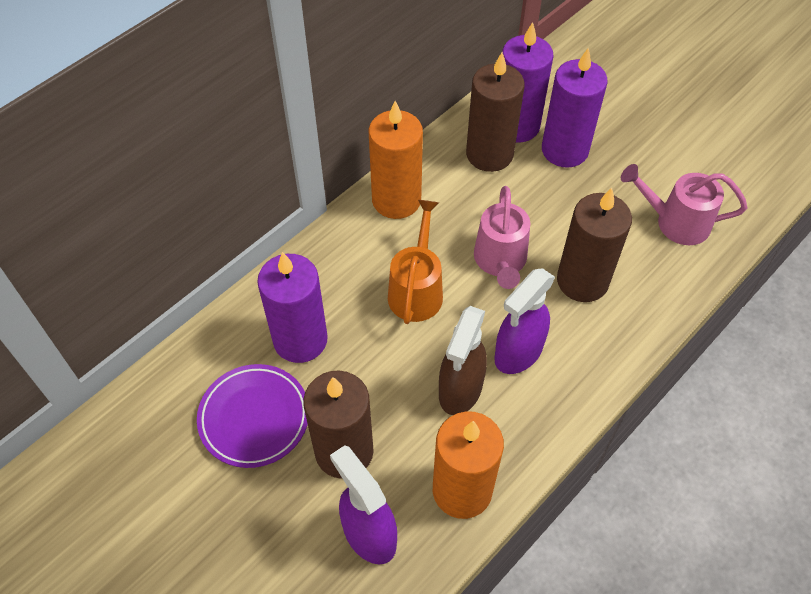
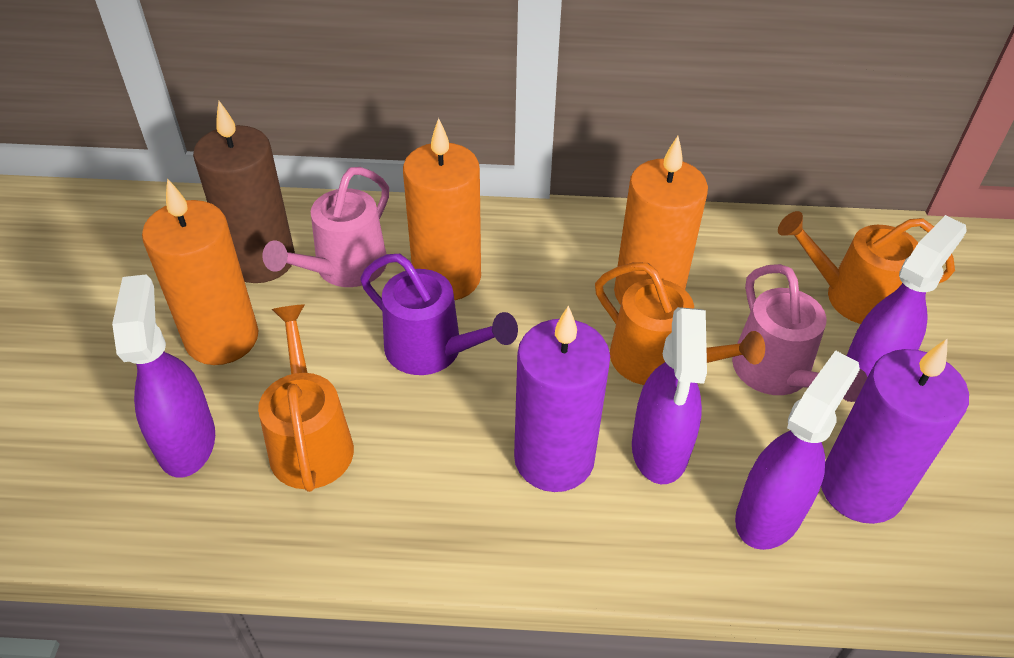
brown candle: [303,371,374,479] [466,52,524,172] [557,188,632,302] = 3 -> [193,101,295,283] = 1
brown spray bottle: [439,306,487,415] = 1 -> none = 0
orange candle: [369,101,423,219] [433,411,504,519] = 2 -> [142,178,259,365] [403,118,481,300] [614,136,708,305] = 3
orange watering can: [388,200,443,324] = 1 -> [258,304,354,492] [595,262,765,385] [778,211,955,324] = 3
purple candle: [257,252,328,363] [502,22,553,143] [542,47,608,168] = 3 -> [514,305,610,492] [821,339,969,524] = 2
purple plate: [197,364,308,468] = 1 -> none = 0
purple spray bottle: [330,445,397,564] [494,268,555,374] = 2 -> [112,274,215,478] [632,307,707,484] [735,350,860,550] [847,215,967,377] = 4
purple watering can: none = 0 -> [360,254,518,375] = 1

